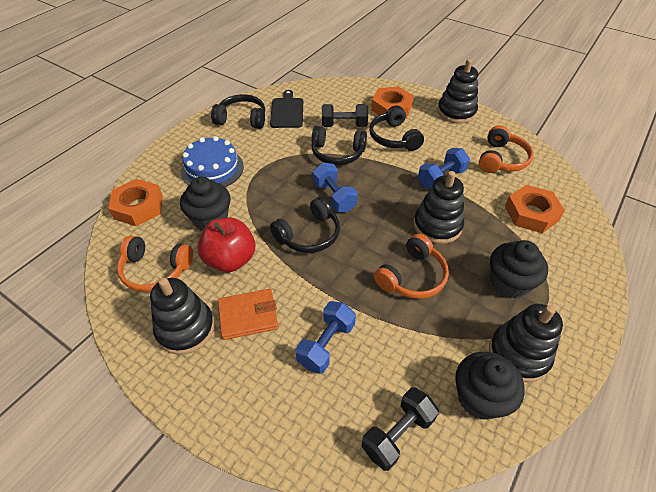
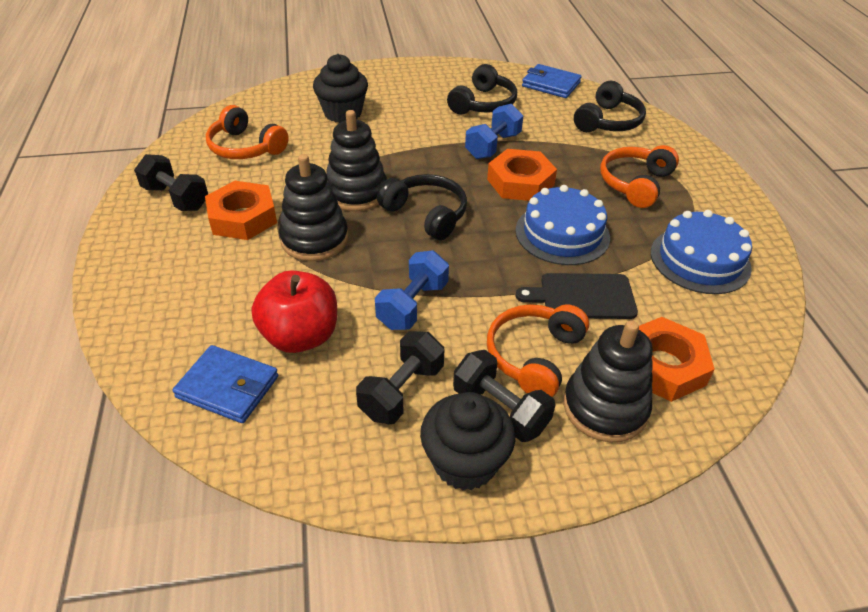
black cupcake: [180,177,231,230] [455,352,525,420] [490,240,548,299] = 3 -> [313,54,368,123] [420,392,515,491] = 2
black dumbbell: [322,104,368,127] [362,387,439,471] = 2 -> [134,154,208,211] [356,331,444,424] [453,350,556,442] = 3
black headphones: [211,94,265,129] [270,196,340,253] [312,126,367,165] [370,105,424,151] = 4 -> [377,174,467,240] [447,64,517,115] [574,81,646,132] = 3
black stacking toy: [150,278,215,355] [413,171,464,244] [437,59,478,124] [489,304,563,382] = 4 -> [279,154,348,261] [326,110,387,211] [563,320,653,443] = 3
blue cake: [181,136,244,187] = 1 -> [516,185,610,265] [651,210,752,294] = 2
blue dumbbell: [295,301,356,374] [312,162,358,212] [418,148,470,189] = 3 -> [375,251,449,330] [465,104,523,159] = 2
blue wallet: none = 0 -> [172,345,278,423] [522,64,582,98] = 2
orange wallet: [218,289,278,340] = 1 -> none = 0

